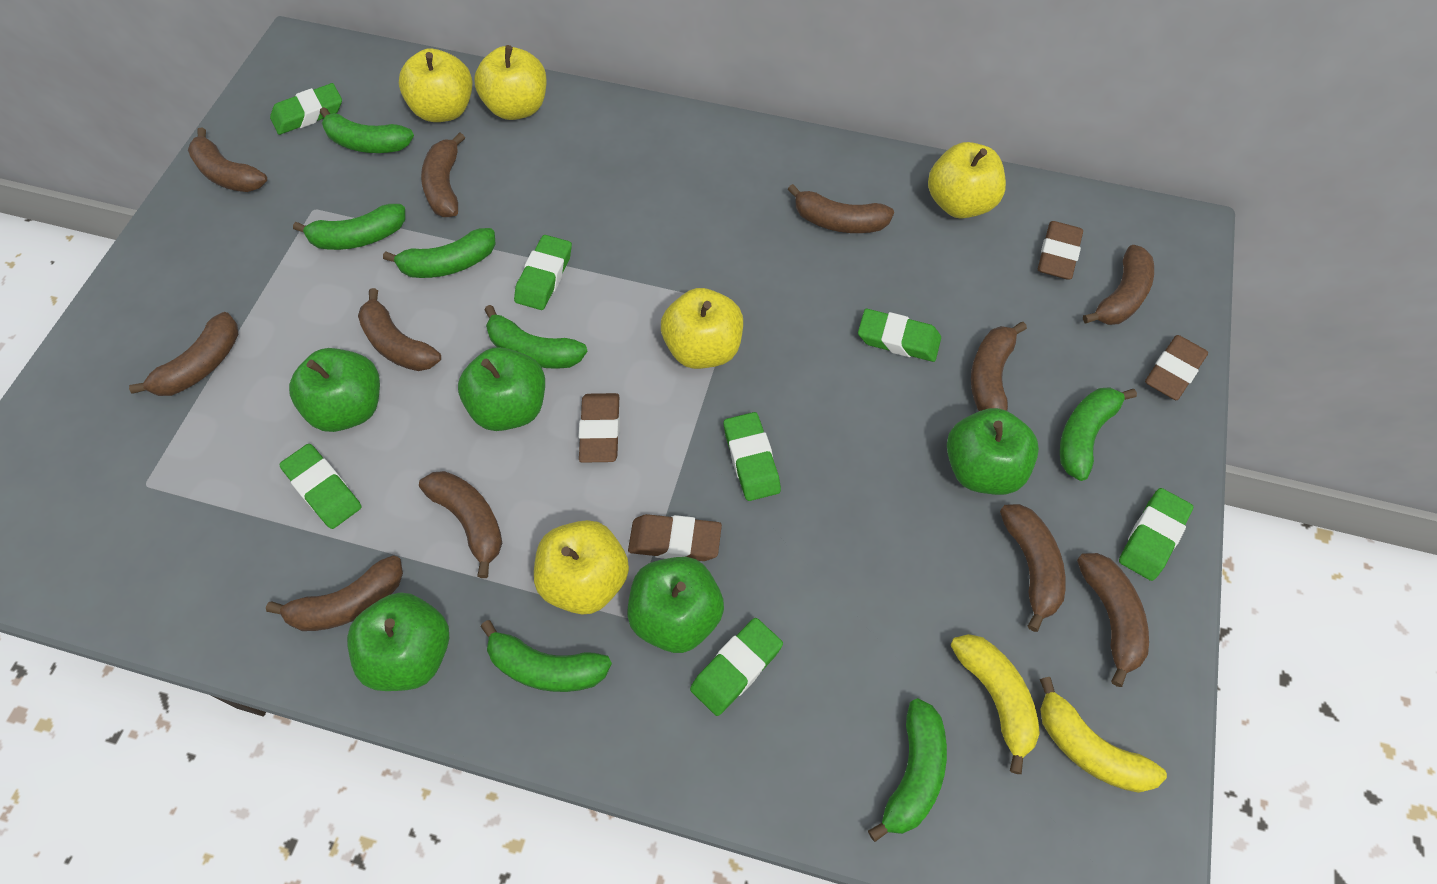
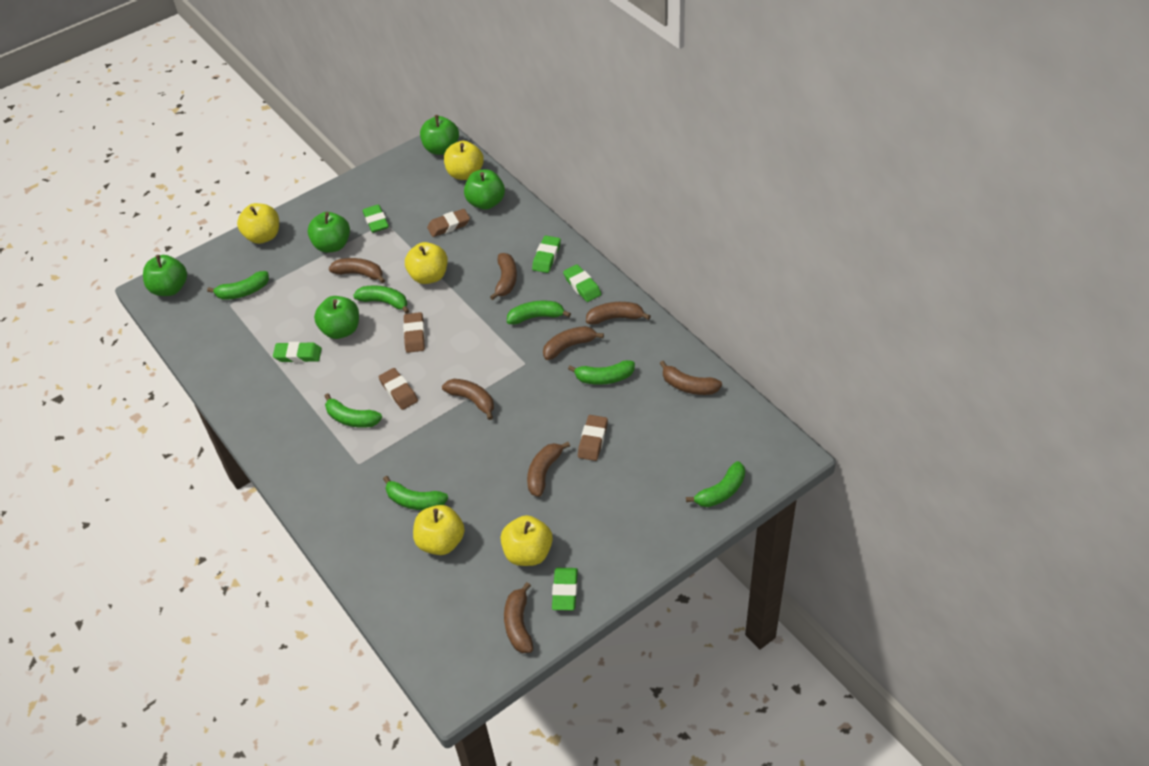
brown banana: [129,312,238,396] [188,128,267,192] [266,555,403,631] [358,288,441,371] [419,471,502,578] [421,132,465,217] [788,184,894,233] [971,322,1027,411] [1000,504,1066,632] [1077,553,1149,687] [1083,245,1154,325] = 11 -> [329,258,385,283] [442,379,494,420] [490,253,517,300] [504,582,533,653] [527,442,570,497] [543,326,604,360] [586,302,651,325] [659,361,722,395] = 8
green eraser: [270,83,342,135] [279,444,362,529] [514,235,572,310] [690,618,783,716] [724,412,781,501] [858,309,941,362] [1119,488,1193,581] = 7 -> [273,342,322,363] [363,205,389,233] [532,236,561,273] [552,568,578,611] [563,264,601,302] = 5
yellow banana: [951,634,1040,774] [1040,677,1167,793] = 2 -> none = 0

